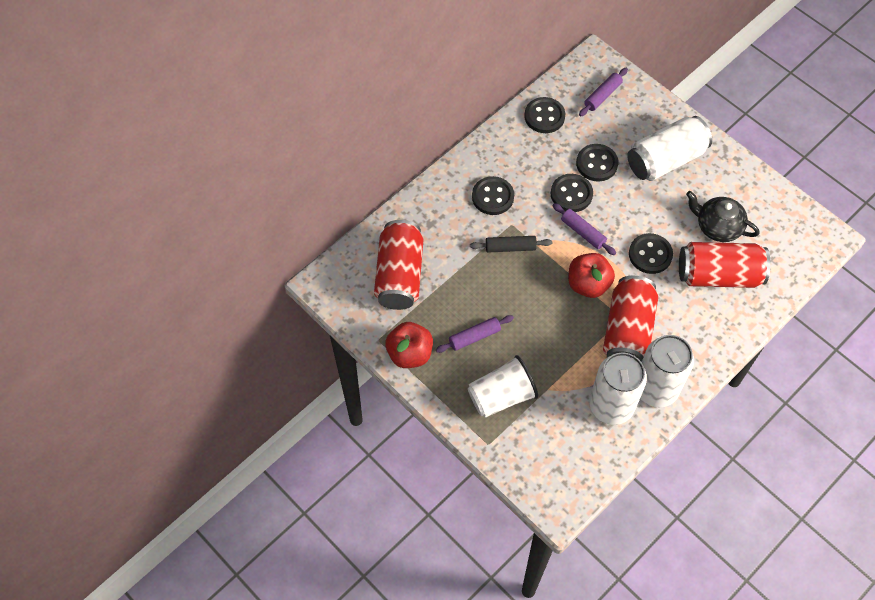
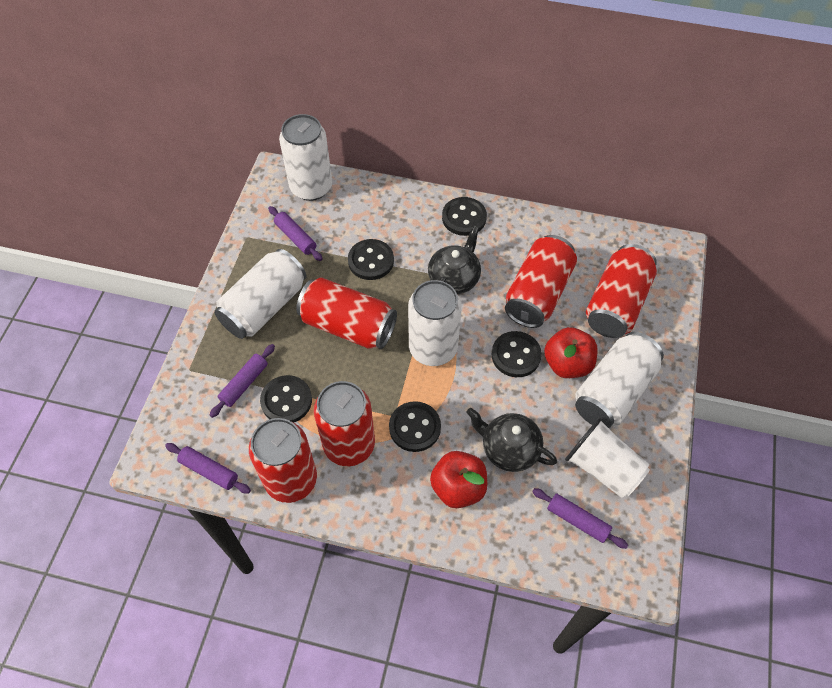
black rolling pin: [470,236,552,253] = 1 -> none = 0
black teapot: [686,191,760,242] = 1 -> [428,226,481,294] [466,408,557,472] = 2
purple rolling pin: [436,315,514,353] [552,203,616,255] [579,68,628,116] = 3 -> [165,443,251,494] [209,344,275,418] [268,206,323,261] [532,488,628,549] = 4
red can: [374,220,423,310] [603,276,658,362] [679,242,771,288] = 3 -> [249,418,317,503] [296,277,397,349] [314,381,375,466] [505,235,577,328] [586,244,657,338] = 5
white can: [589,352,647,425] [627,116,712,181] [640,335,694,407] = 3 -> [214,249,307,339] [279,114,332,201] [408,280,462,366] [575,332,664,428] = 4

